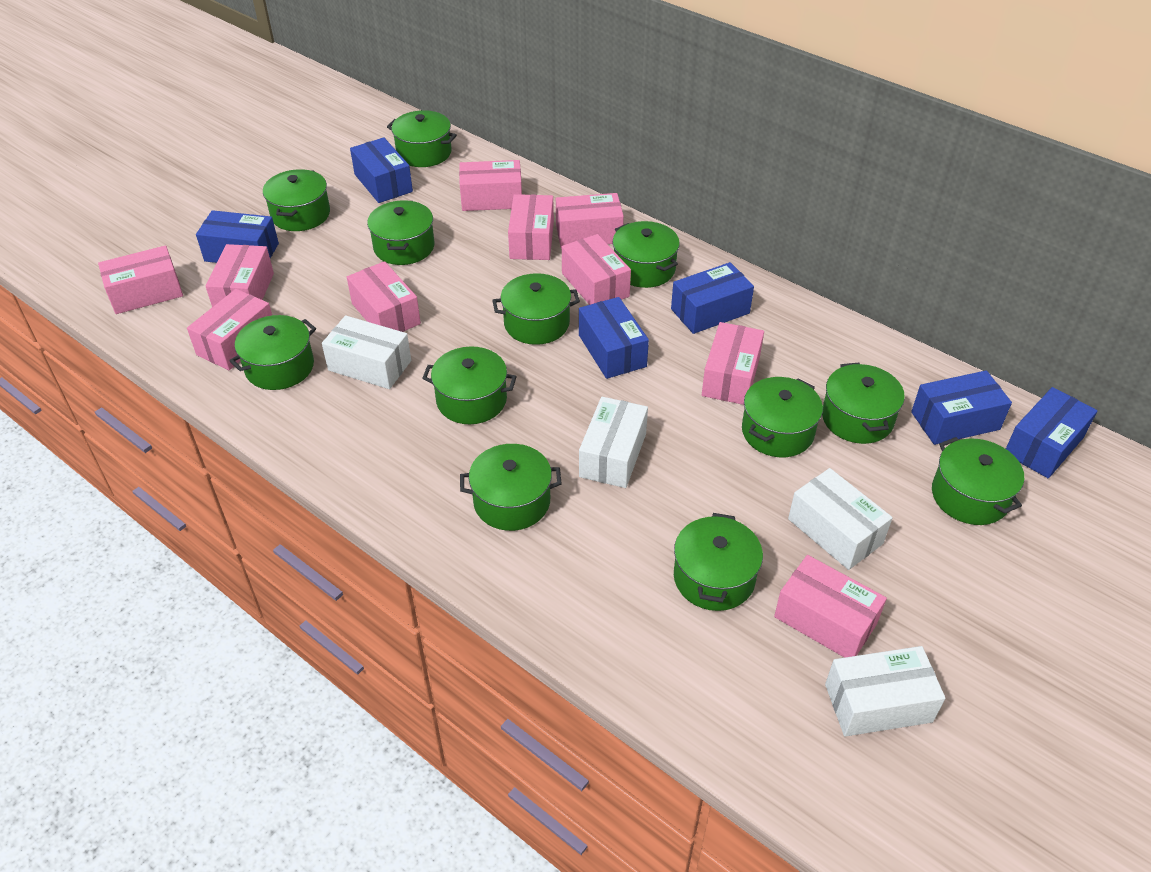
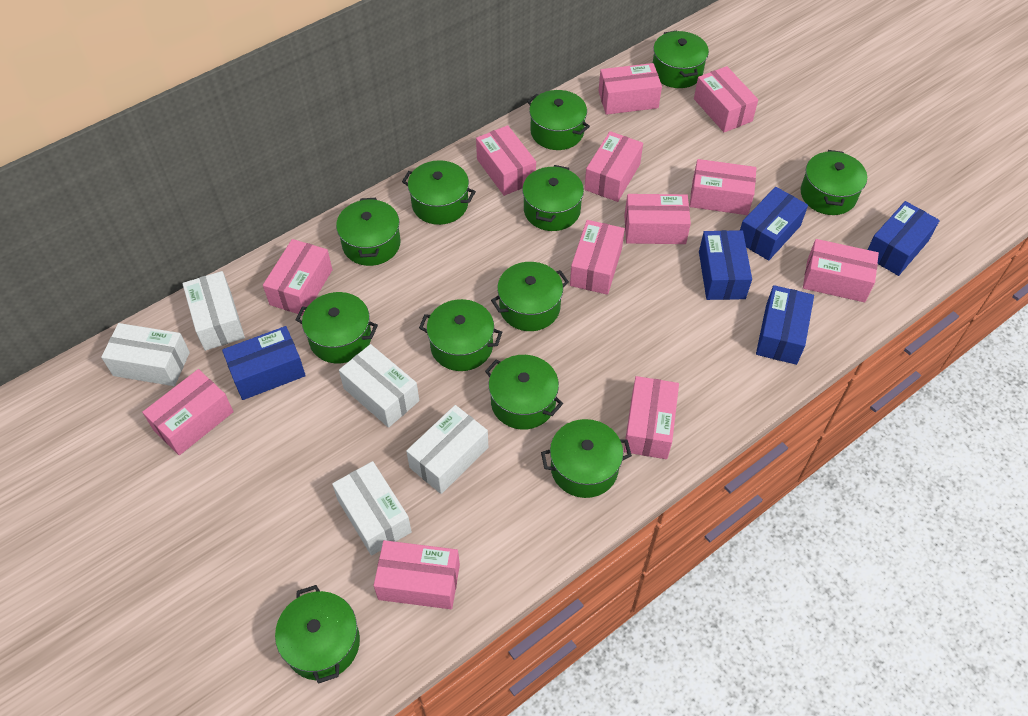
blue box: [196,210,279,263] [350,137,413,203] [579,297,649,379] [671,262,754,334] [911,370,1012,445] [1006,387,1097,478] = 6 -> [222,326,306,400] [699,230,752,300] [740,187,808,261] [756,285,814,365] [868,201,940,276] = 5
pink box: [98,245,183,314] [187,289,272,370] [206,244,274,307] [347,261,421,332] [459,160,522,211] [508,194,554,260] [556,193,624,248] [562,234,631,305] [702,322,764,405] [774,555,887,658] = 10 -> [142,369,234,455] [263,239,332,315] [374,540,460,609] [476,125,536,196] [570,220,625,295] [584,131,643,202] [599,63,662,115] [624,194,691,244] [624,376,679,459] [690,159,756,215] [694,66,758,132] [803,239,879,302] = 12
white box: [322,315,411,389] [579,397,648,488] [788,468,893,570] [825,646,945,737] = 4 -> [101,323,190,386] [182,271,245,351] [332,461,412,556] [339,344,419,428] [406,405,488,494] = 5

